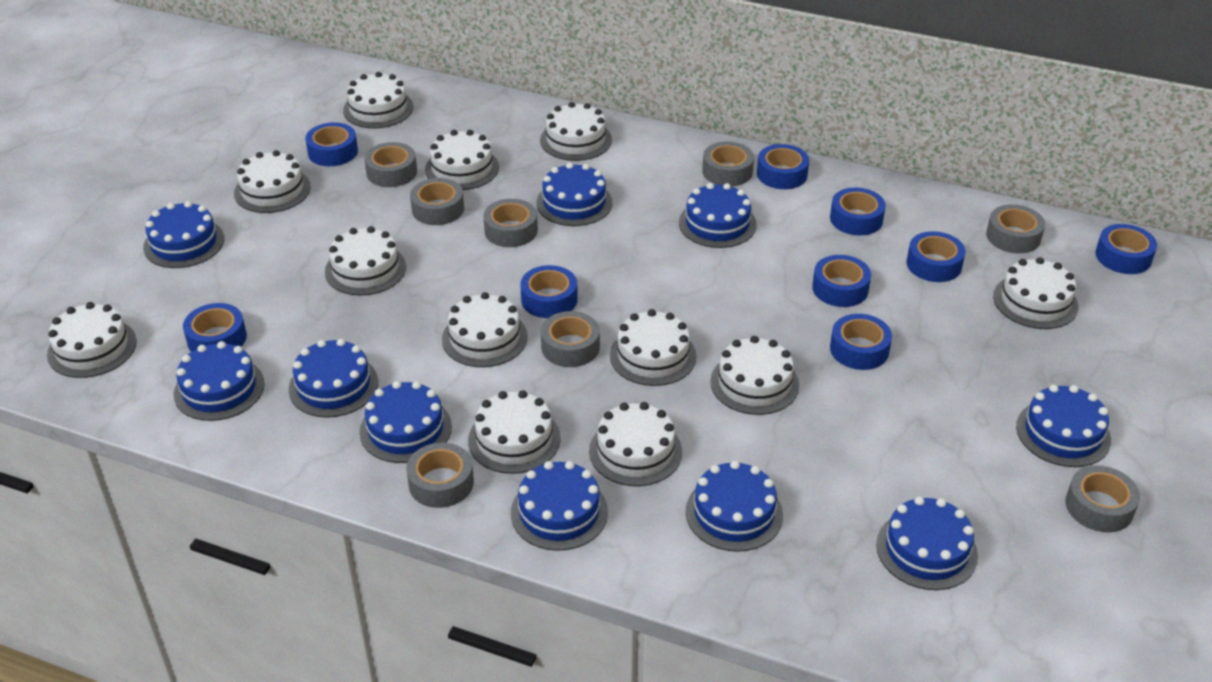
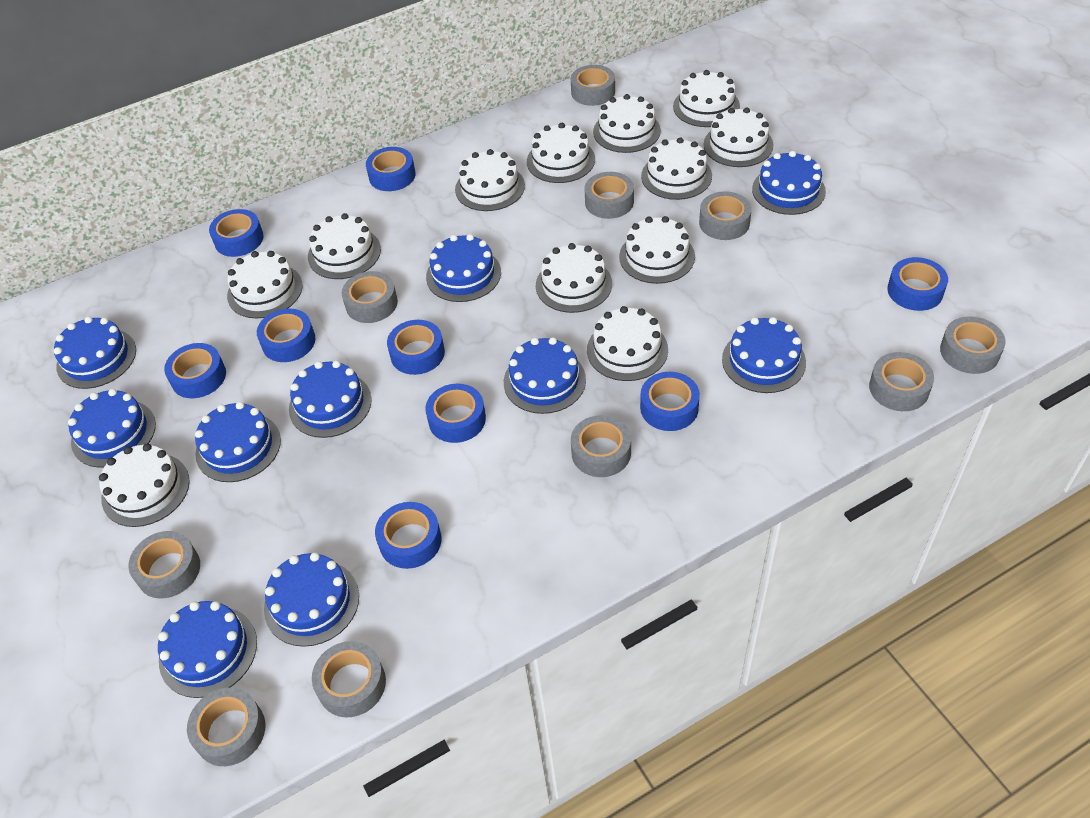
grey tape: [364,142,417,187] [406,443,474,508] [410,178,464,225] [483,199,538,247] [541,311,600,367] [702,142,754,187] [986,204,1045,254] [1065,465,1140,533] = 8 -> [128,531,200,599] [187,688,265,766] [312,641,386,717] [342,271,398,323] [571,65,615,106] [571,415,631,477] [585,172,634,219] [699,191,752,240] [869,352,934,411] [940,317,1006,374] = 10

